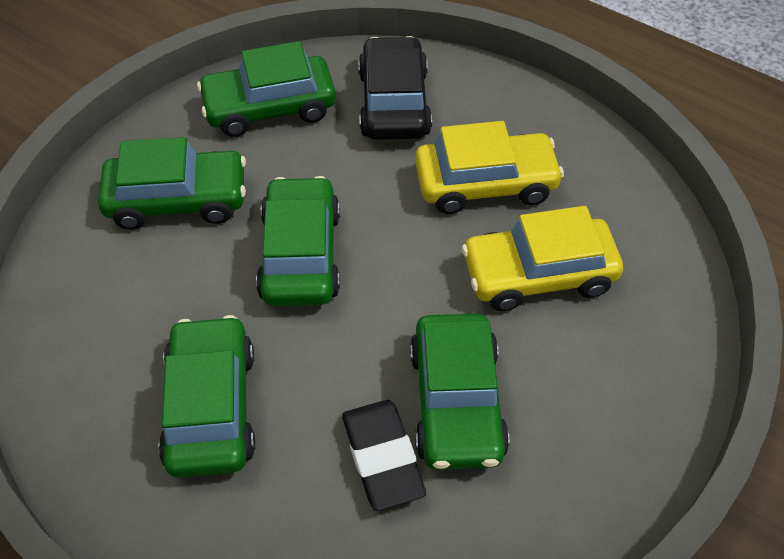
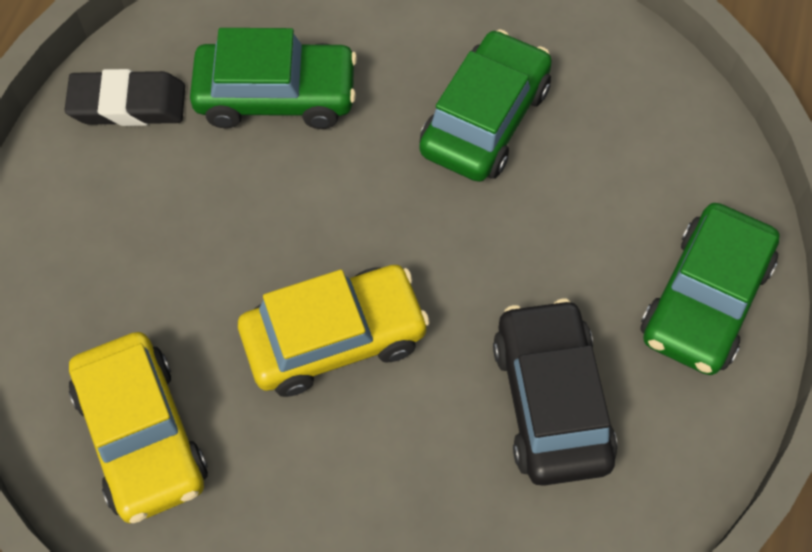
green car: [98,137,246,230] [158,315,255,478] [197,41,336,137] [256,176,340,306] [410,313,509,470] = 5 -> [190,28,357,129] [420,29,552,182] [640,203,780,375] = 3

